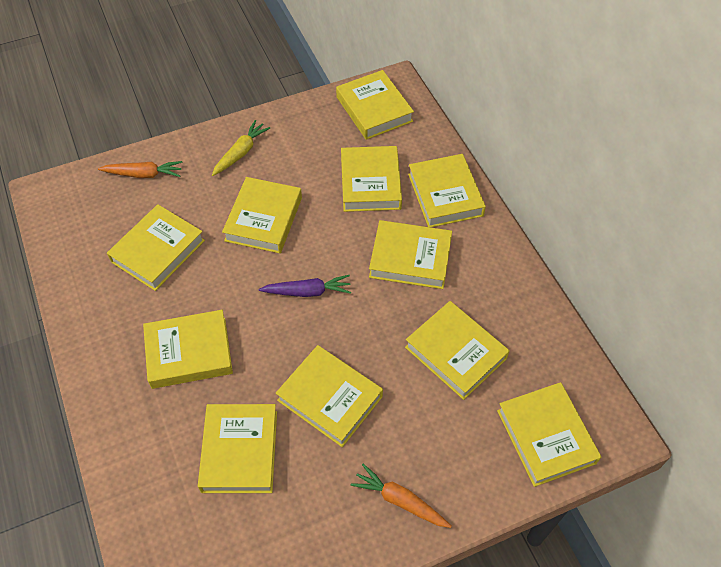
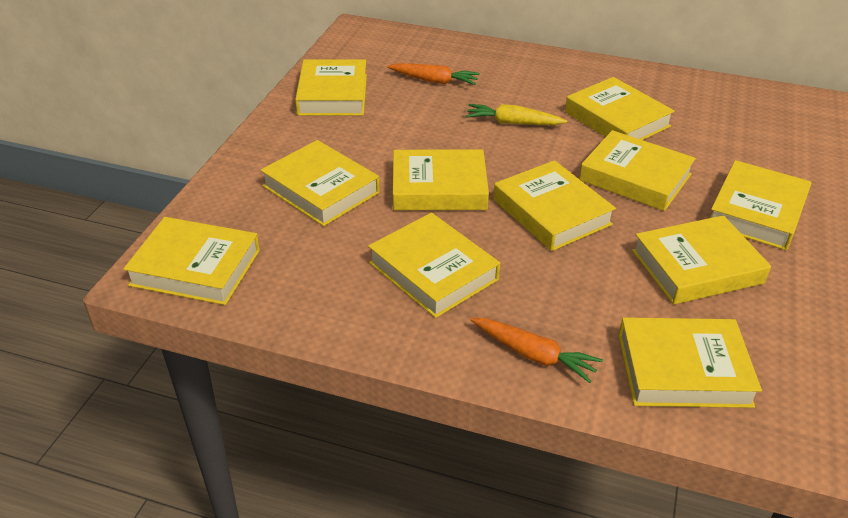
purple carrot: [258,275,351,297] = 1 -> none = 0

